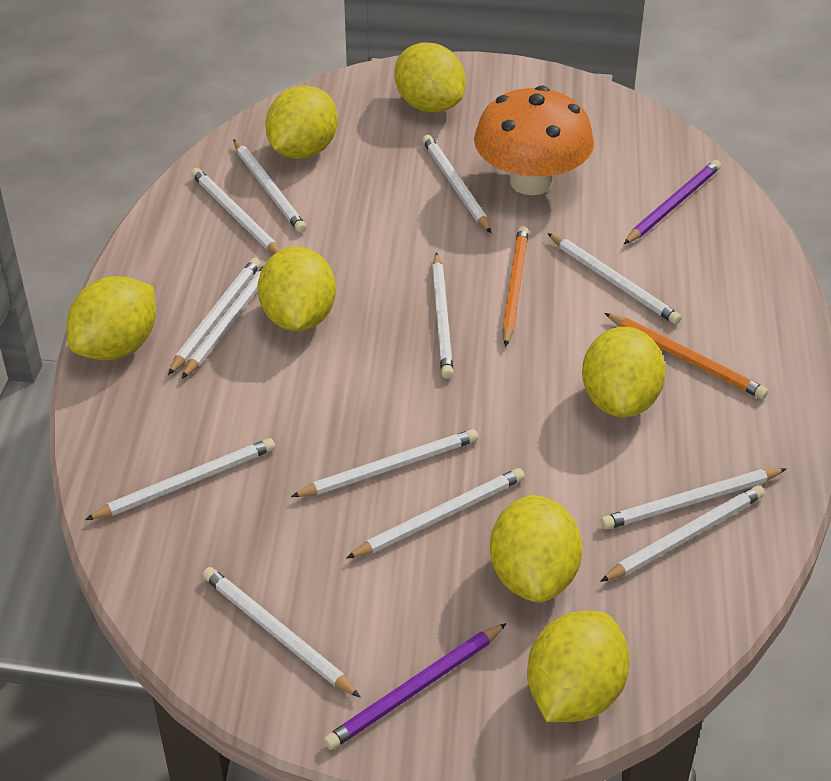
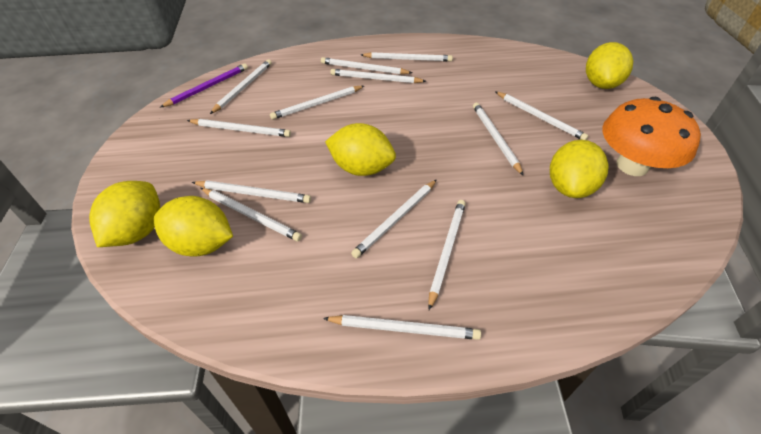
orange pencil: [502,226,529,347] [604,313,768,399] = 2 -> none = 0
purple pencil: [324,623,507,750] [624,160,721,244] = 2 -> [160,63,248,108] = 1
yellow lemon: [67,276,156,360] [257,246,336,331] [265,85,338,159] [394,42,466,113] [490,495,583,603] [527,610,630,722] [582,327,666,417] = 7 -> [89,181,160,247] [154,196,233,256] [325,123,396,176] [550,140,608,198] [586,42,633,89] = 5

